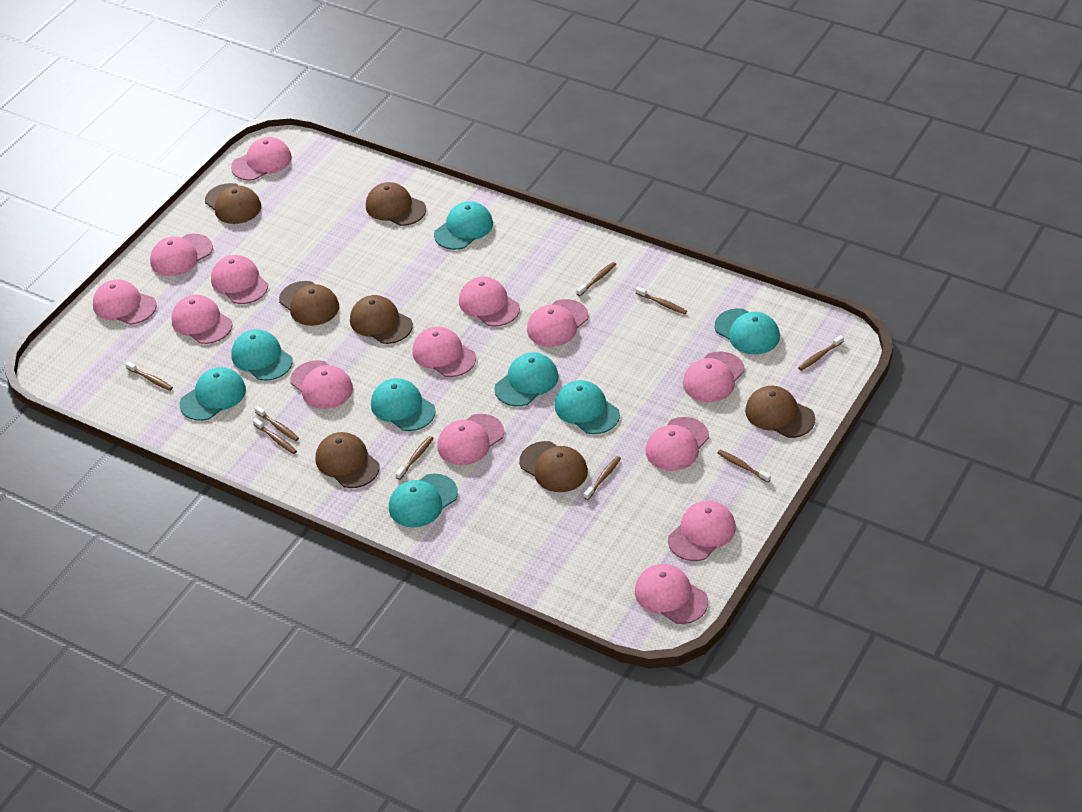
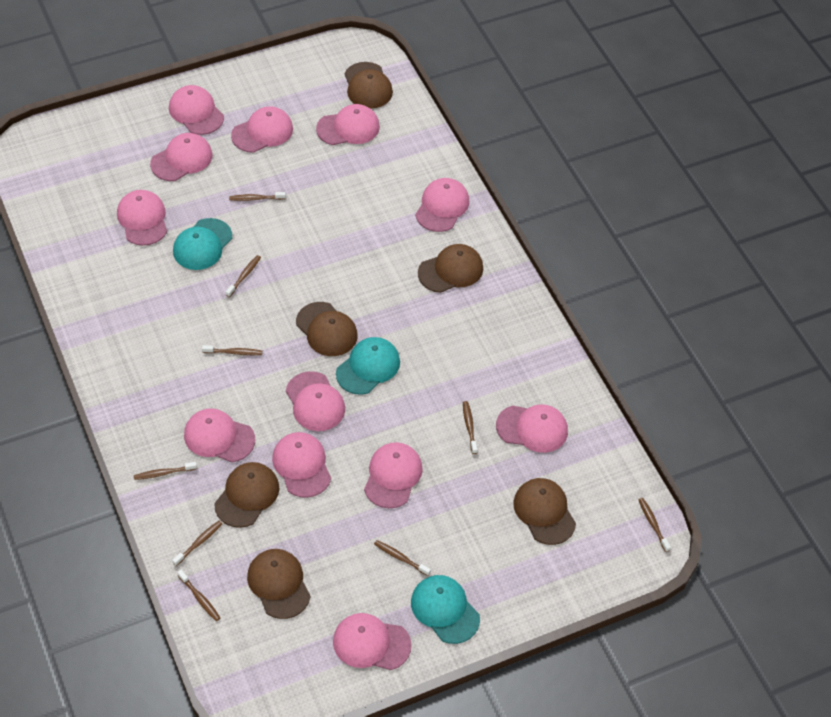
brown cap: [205,183,261,224] [279,281,339,326] [316,432,380,488] [350,295,413,344] [366,182,426,226] [519,441,588,492] [745,386,815,438] = 7 -> [214,462,279,528] [247,549,311,619] [296,302,358,356] [345,62,393,109] [418,244,483,293] [513,478,576,545] = 6
pink cap: [93,279,157,325] [150,233,213,276] [171,295,232,344] [211,255,268,304] [231,137,292,181] [290,360,353,409] [412,327,476,377] [437,414,504,465] [459,277,520,326] [527,299,589,347] [635,564,708,624] [645,417,709,471] [668,501,736,561] [683,351,745,402] = 14 -> [117,190,167,246] [150,133,213,181] [169,85,224,135] [184,409,255,462] [231,106,293,153] [272,432,331,498] [286,371,345,431] [316,104,380,145] [333,613,411,670] [364,442,423,508] [415,178,469,232] [496,404,568,453] = 12
turquoise cap: [180,367,246,421] [231,329,293,381] [371,378,436,431] [389,474,458,527] [434,201,493,250] [494,352,559,406] [554,380,620,434] [715,308,780,355] = 8 -> [173,218,232,270] [336,337,400,395] [411,575,480,644] = 3

